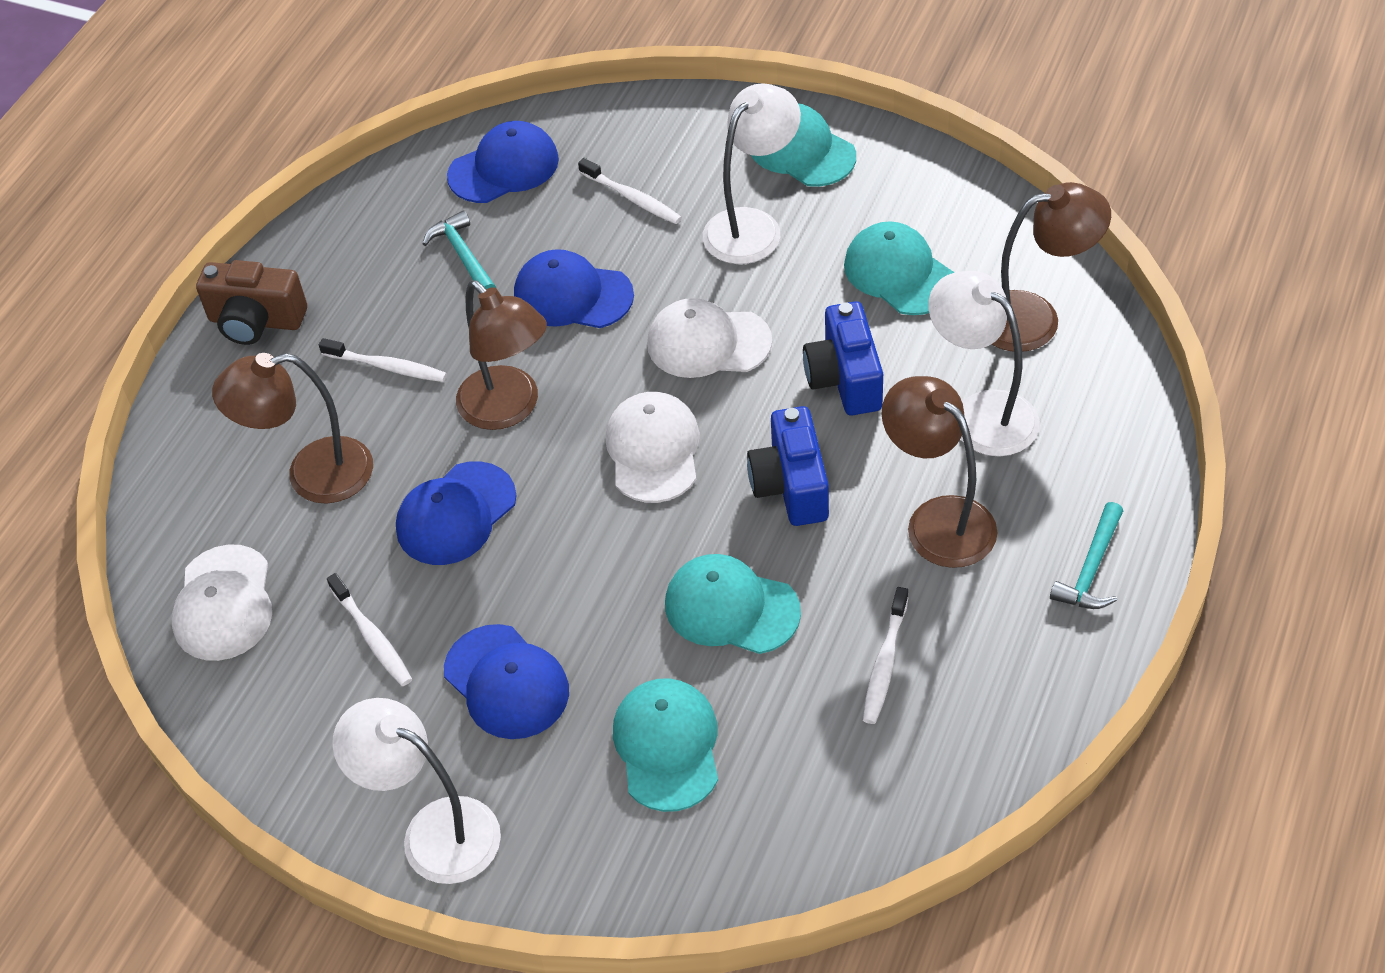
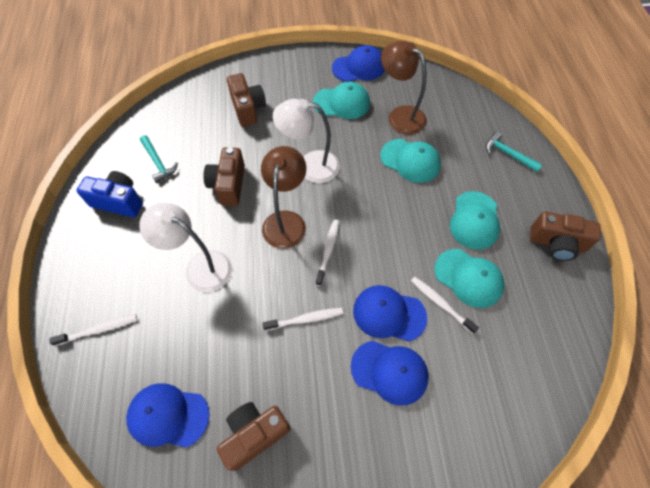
blue camera: [747,406,829,526] [803,301,883,415] = 2 -> [76,171,143,217] = 1
brown camera: [196,260,307,345] = 1 -> [203,147,245,206] [217,402,291,471] [227,73,266,127] [530,211,601,261] = 4
brown lamp: [212,353,373,504] [456,280,547,430] [882,376,998,568] [992,182,1111,352] = 4 -> [261,146,306,249] [381,41,427,135] = 2
white cap: [171,544,272,661] [605,392,700,503] [647,298,772,378] = 3 -> none = 0
white lamp: [332,698,501,884] [703,83,801,264] [928,271,1040,457] = 3 -> [139,203,232,292] [273,99,340,183] = 2

